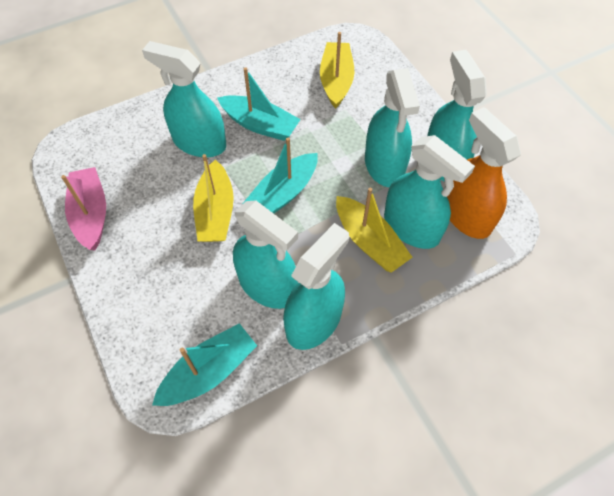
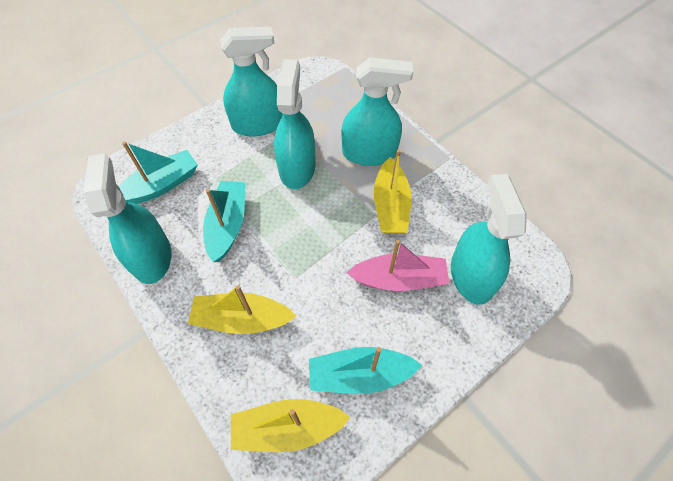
orange spray bottle: [447,107,521,239] = 1 -> none = 0
turquoise spray bottle: [142,41,226,158] [233,201,298,309] [283,223,349,350] [365,68,420,187] [384,135,475,249] [427,50,487,182] = 6 -> [84,153,171,284] [220,27,283,137] [274,59,316,189] [341,57,413,166] [451,174,527,305] = 5

